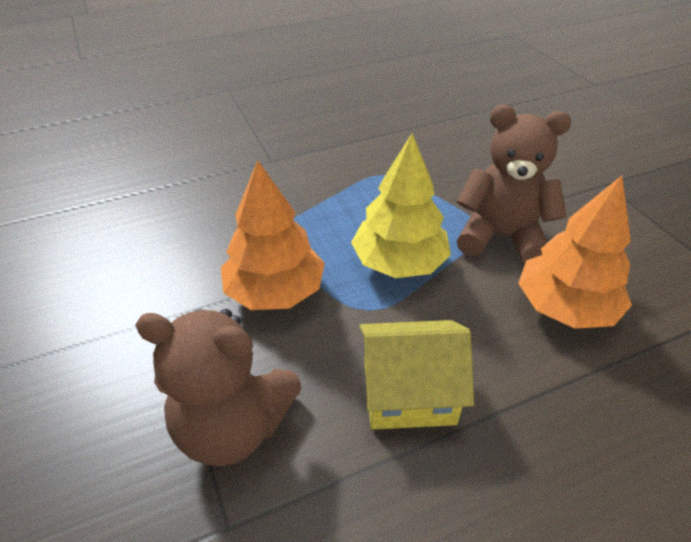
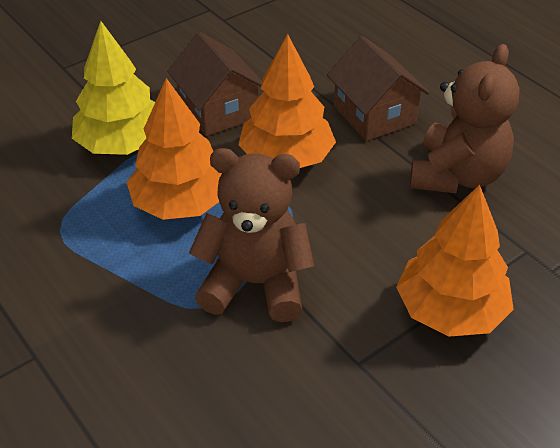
brown house: none = 0 -> [167,32,262,136] [327,36,430,141] = 2
orange tree: [221,160,325,310] [518,176,632,329] = 2 -> [127,78,222,220] [238,34,336,168] [396,184,514,337] = 3
yellow house: [359,320,474,430] = 1 -> none = 0

